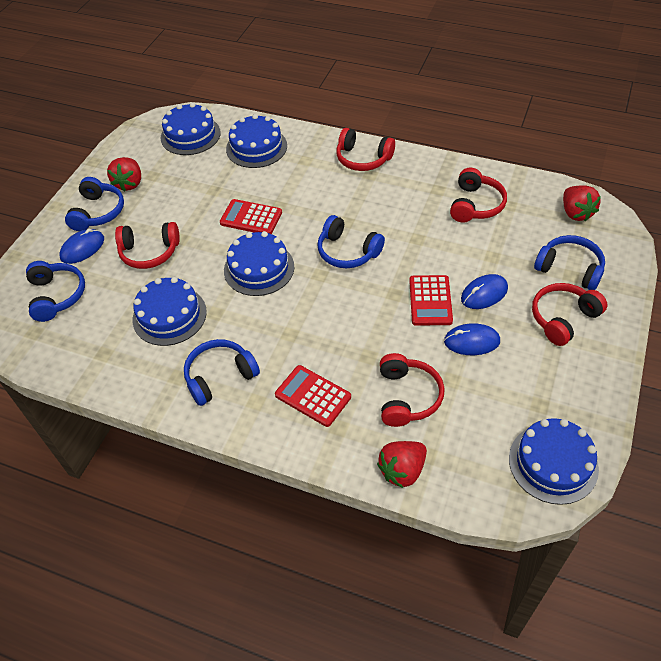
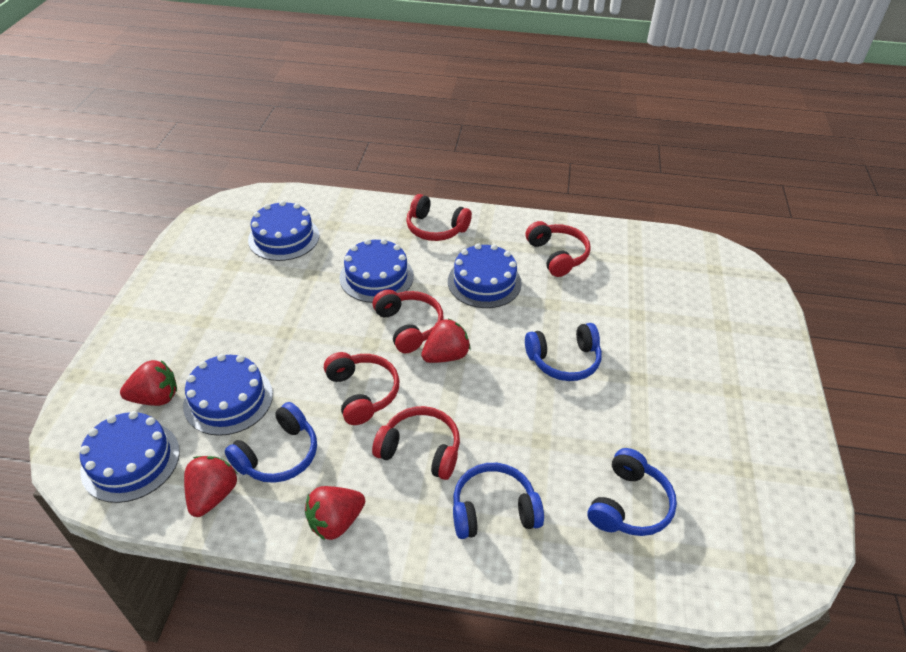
blue headphones: [26,261,85,322] [65,177,124,231] [184,339,260,406] [317,215,385,268] [534,235,605,290] = 5 -> [225,402,317,483] [453,463,544,539] [525,323,602,381] [588,448,677,536] = 4
blue mouse: [59,229,104,264] [444,323,500,355] [461,274,508,309] = 3 -> none = 0
red calculator: [220,199,282,234] [275,365,351,427] [409,275,453,326] = 3 -> none = 0
red strawberry: [107,157,141,192] [377,441,427,488] [563,185,601,221] = 3 -> [120,360,177,406] [184,456,237,517] [305,486,365,540] [421,318,470,363] = 4

